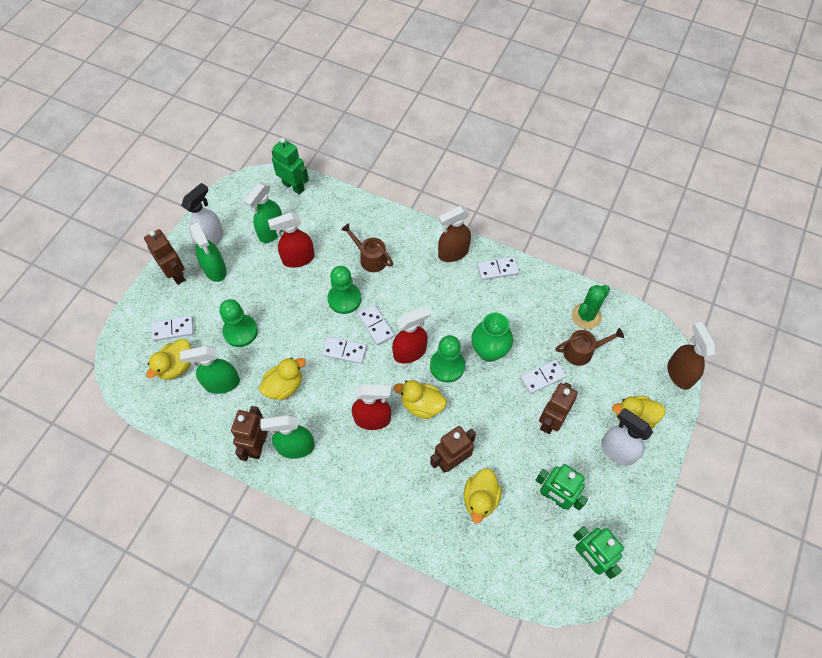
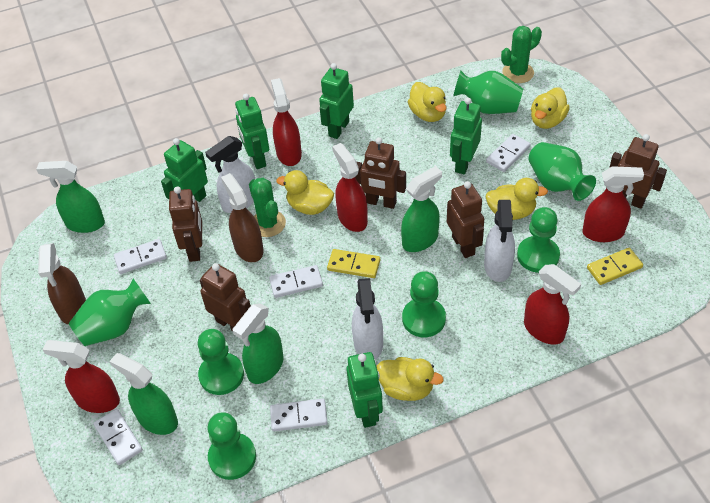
brown robot: [144,229,185,285] [231,406,268,461] [430,426,476,473] [539,382,578,434] = 4 -> [169,186,202,262] [200,263,251,331] [355,137,406,209] [447,181,484,258] [609,134,667,209] = 5
brown watering can: [341,223,393,272] [555,328,624,366] = 2 -> none = 0
green cactus: [572,285,610,329] = 1 -> [249,178,286,237] [501,26,542,83] = 2
green pawn: [219,299,258,347] [328,266,361,314] [430,335,465,383] = 3 -> [198,329,244,395] [207,412,256,480] [402,271,446,337] [517,207,560,273] = 4
green robot: [272,138,309,195] [535,464,588,510] [573,526,624,579] = 3 -> [161,138,208,202] [235,94,269,169] [319,63,354,139] [346,352,383,428] [450,98,482,174] = 5
green vase: [471,312,513,362] = 1 -> [69,278,151,346] [453,71,523,114] [529,142,596,201] = 3
red spray bottle: [268,212,315,268] [352,384,391,430] [392,306,431,364] = 3 -> [43,340,120,413] [271,78,302,166] [332,143,368,232] [524,264,581,345] [583,166,644,242] = 5
white spray bottle: [181,183,223,246] [601,408,653,466] = 2 -> [205,136,255,213] [352,278,383,360] [484,200,515,282] = 3
yellow domino: none = 0 -> [327,249,380,278] [587,248,643,285] = 2

